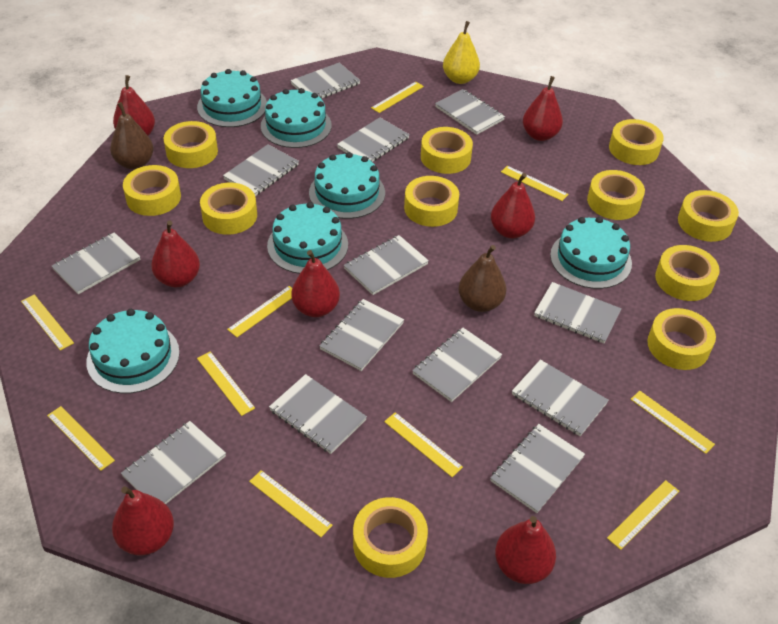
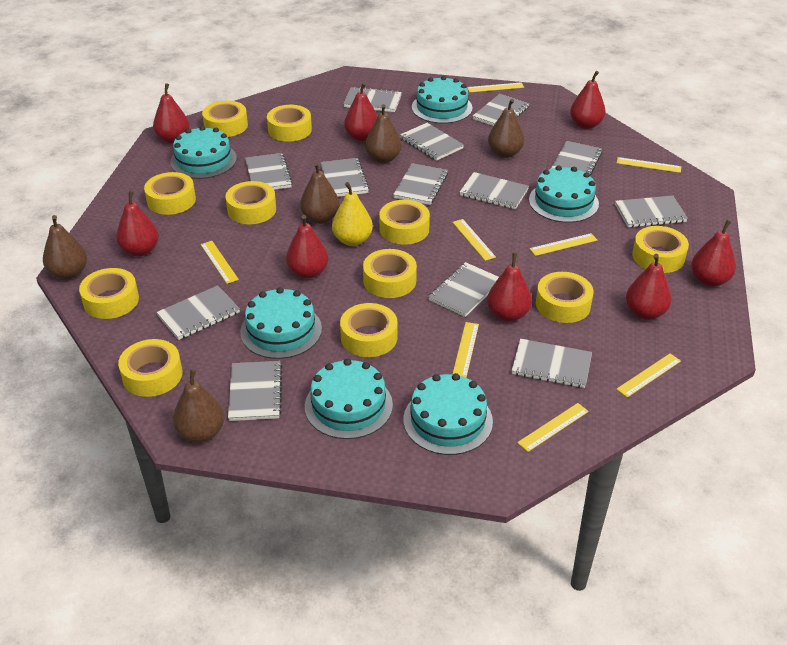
brown pear: [110,102,153,169] [458,245,506,312] = 2 -> [43,215,87,279] [173,369,224,443] [300,162,340,224] [365,104,402,163] [488,99,525,158] = 5
red pear: [112,486,174,555] [113,75,155,136] [151,220,200,287] [291,250,340,317] [491,173,535,238] [495,516,556,584] [523,76,563,141] = 7 -> [116,191,159,257] [153,83,189,143] [286,215,328,279] [344,82,377,141] [487,252,532,322] [570,71,606,129] [626,254,672,320] [691,220,736,287] = 8
yellow ruler: [21,294,74,351] [47,406,115,471] [197,351,255,416] [227,286,292,337] [249,470,333,537] [371,82,424,113] [384,412,463,477] [501,166,568,201] [607,480,679,550] [631,391,715,454] = 10 -> [201,241,239,284] [452,219,496,261] [453,322,479,378] [467,82,524,93] [517,403,589,452] [530,233,597,256] [616,353,681,397] [617,157,681,173] = 8

